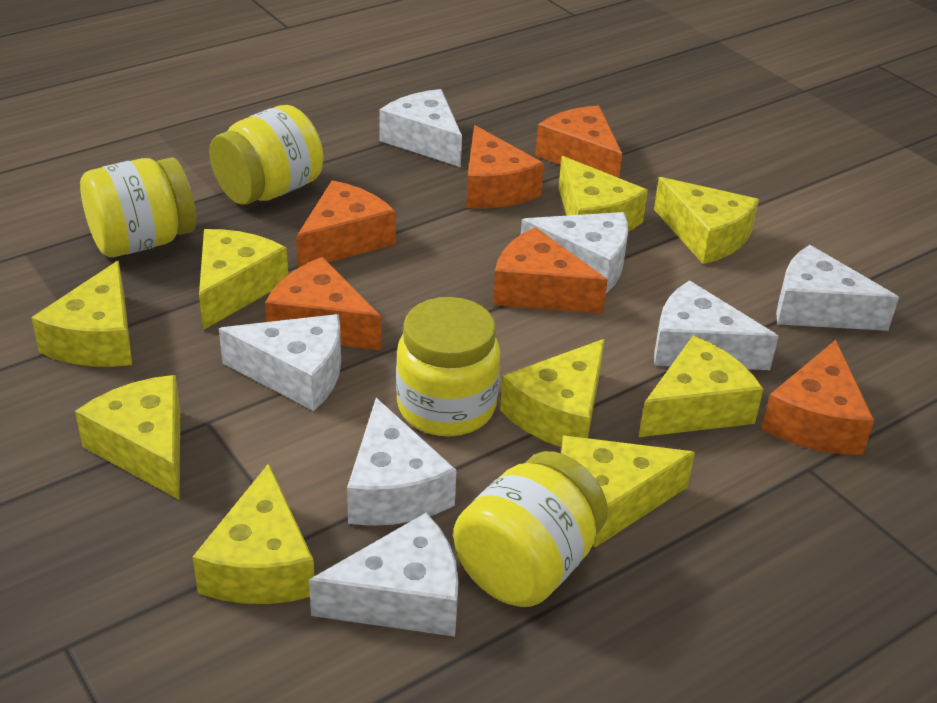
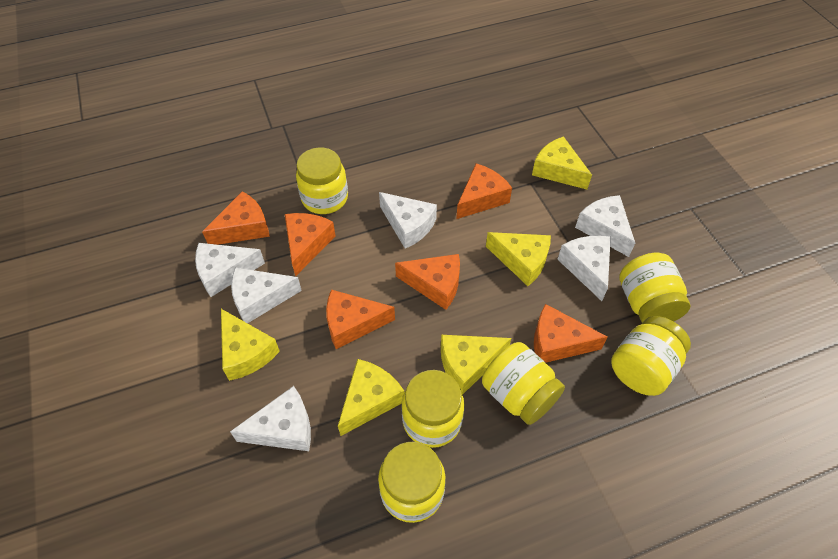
white cheese: [219,314,341,411] [309,513,459,637] [347,398,457,526] [379,89,462,167] [521,212,628,294] [654,280,779,370] [776,245,899,331] = 7 -> [195,243,265,297] [230,386,311,451] [231,267,302,323] [379,192,437,248] [557,236,611,301] [575,195,635,257] = 6
yellow cheese: [31,261,132,367] [75,375,180,499] [193,463,314,604] [199,229,288,330] [500,339,605,447] [558,156,648,231] [561,435,695,548] [639,336,763,437] [654,177,759,264] = 9 -> [221,309,280,381] [338,359,404,436] [441,335,511,395] [486,232,551,286] [532,136,592,189] = 5
yellow jar: [80,157,196,257] [209,105,323,205] [396,297,500,436] [453,451,608,607] = 4 -> [296,147,348,214] [378,442,446,523] [401,370,465,448] [482,342,565,425] [611,316,691,396] [619,253,690,323] = 6

